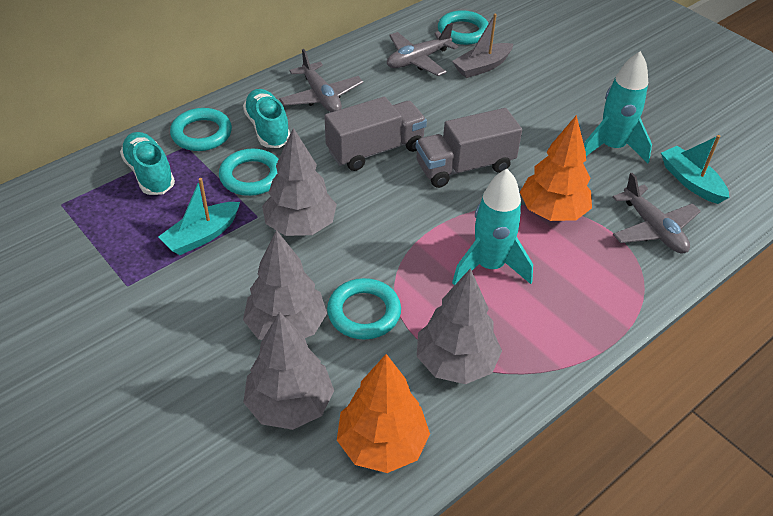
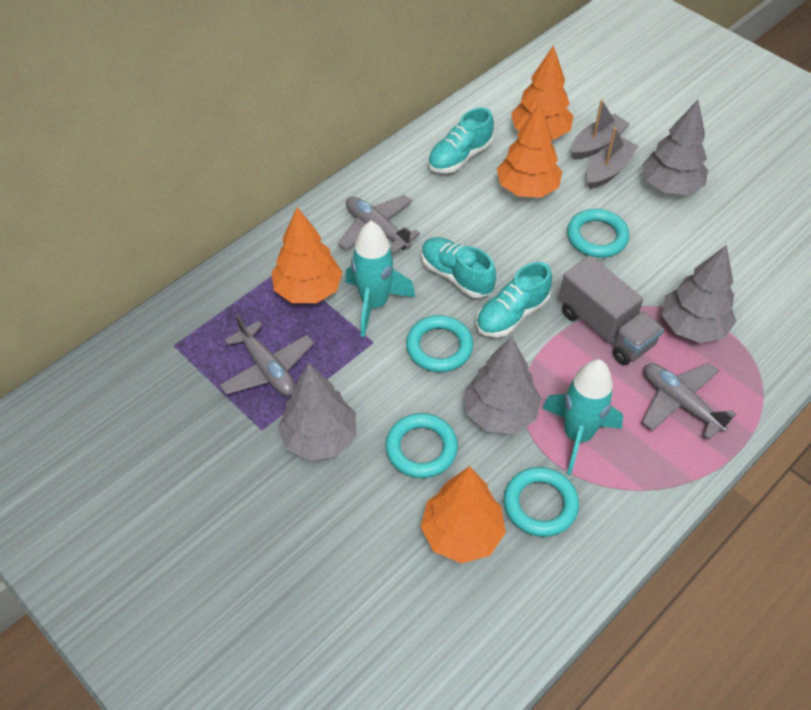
grey boat: [452,13,513,78] = 1 -> [571,100,630,159] [587,127,639,189] = 2
grey truck: [325,97,427,171] [416,108,522,188] = 2 -> [559,256,664,365] = 1
orange tree: [337,354,430,473] [520,115,592,221] = 2 -> [272,207,342,303] [421,466,506,563] [497,103,562,198] [511,45,574,139] = 4
turquoise boat: [158,178,240,255] [661,135,730,204] = 2 -> none = 0
turquoise shoe: [120,132,175,195] [243,89,290,148] = 2 -> [421,237,496,298] [428,108,494,173] [476,262,552,337] = 3

